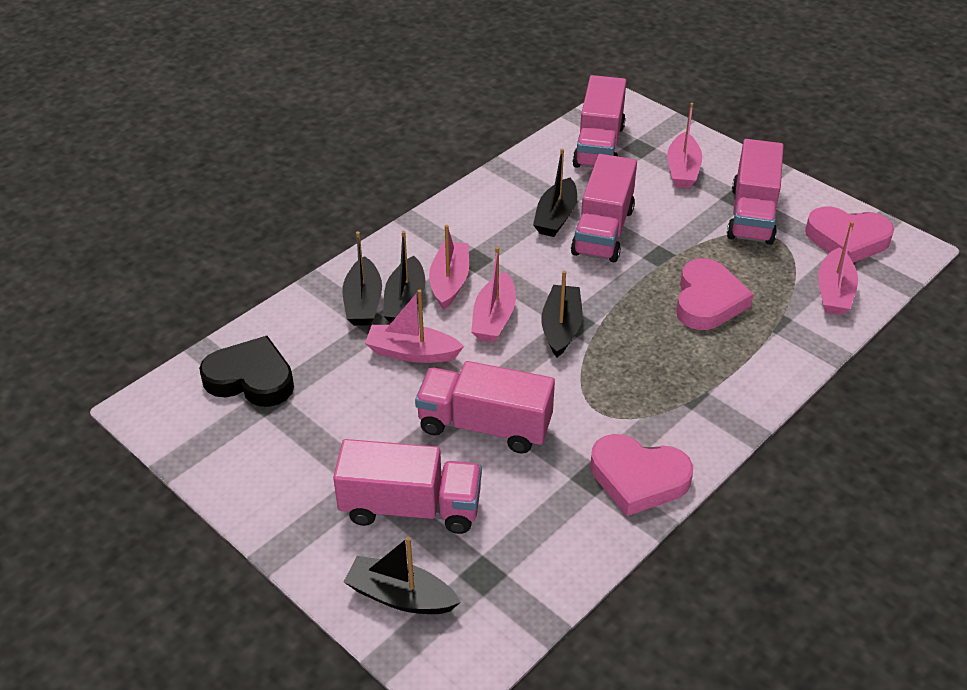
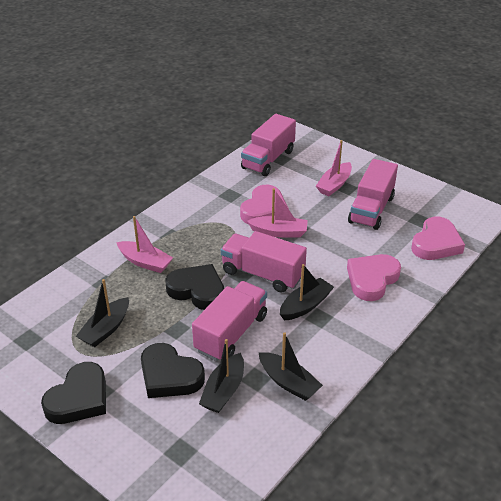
black boat: [343,231,382,326] [344,537,461,614] [383,231,426,323] [533,149,577,237] [541,271,583,357] = 5 -> [76,279,129,347] [199,339,244,413] [259,332,323,401] [280,264,334,321] = 4
black heart: [199,336,294,407] = 1 -> [41,362,106,424] [141,343,205,398] [166,264,224,310] = 3
pink boat: [365,289,464,363] [429,225,469,310] [471,247,516,342] [667,103,702,188] [818,221,858,315] = 5 -> [116,216,173,273] [247,188,308,237] [316,140,352,196] = 3
pink truck: [333,439,482,534] [415,361,555,454] [571,154,637,262] [572,75,626,168] [727,139,784,245] = 5 -> [192,281,267,361] [221,231,307,293] [241,114,296,176] [348,159,398,230] = 4

